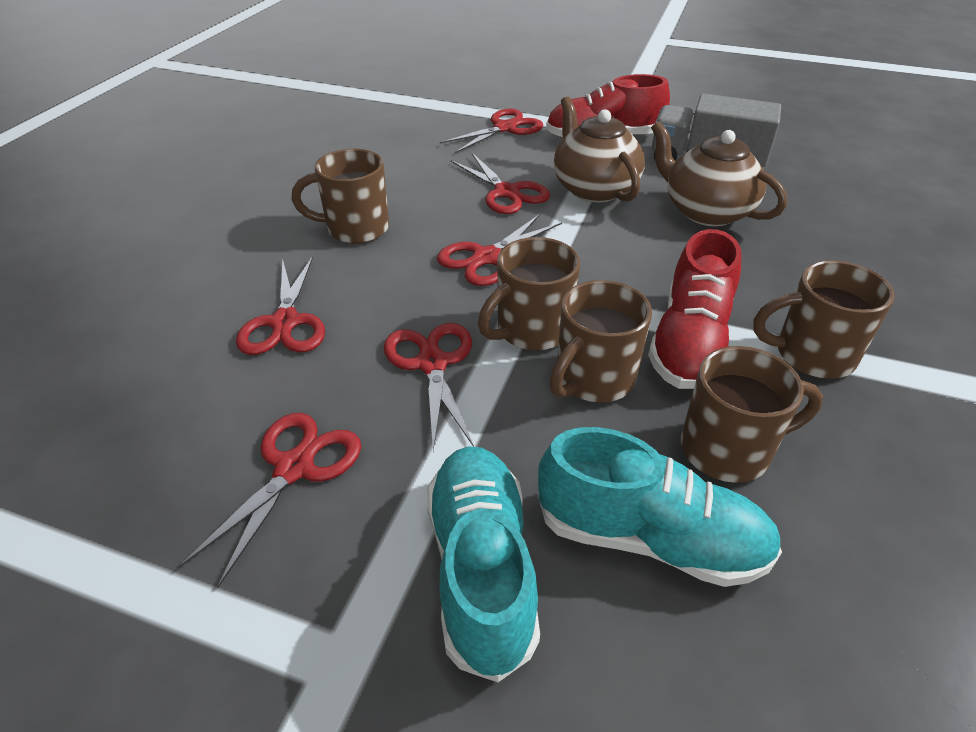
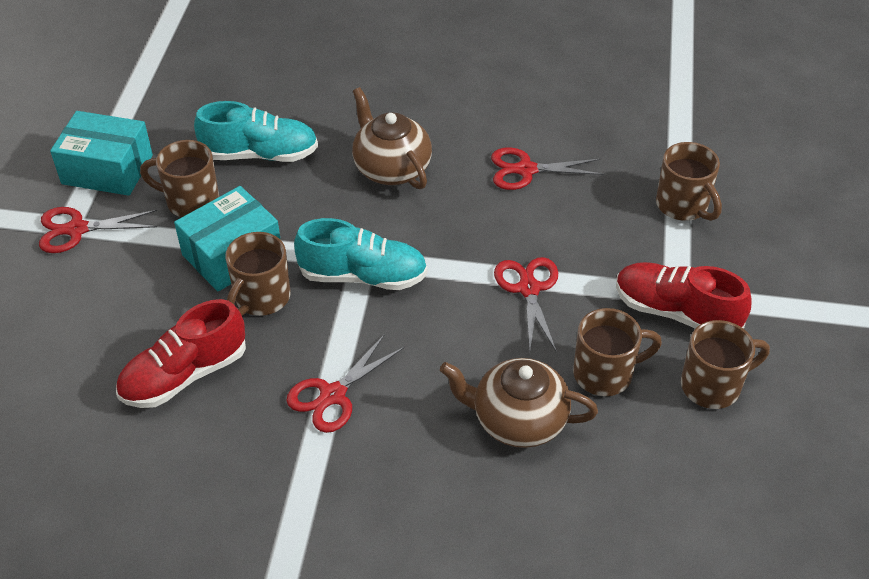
grey truck: [652,93,781,170] = 1 -> none = 0
red scissors: [179,413,361,588] [236,256,325,355] [384,323,474,451] [437,213,562,286] [440,109,543,153] [451,153,550,214] = 6 -> [39,207,157,253] [286,334,404,433] [491,147,604,190] [494,257,558,353] = 4
turquoise box: none = 0 -> [50,111,153,196] [174,186,281,291] = 2

